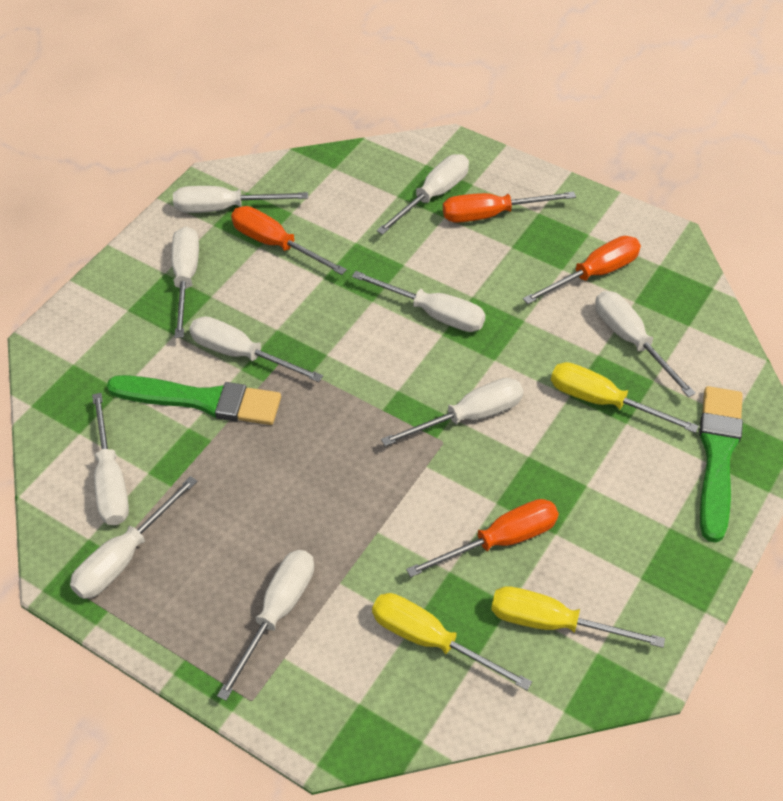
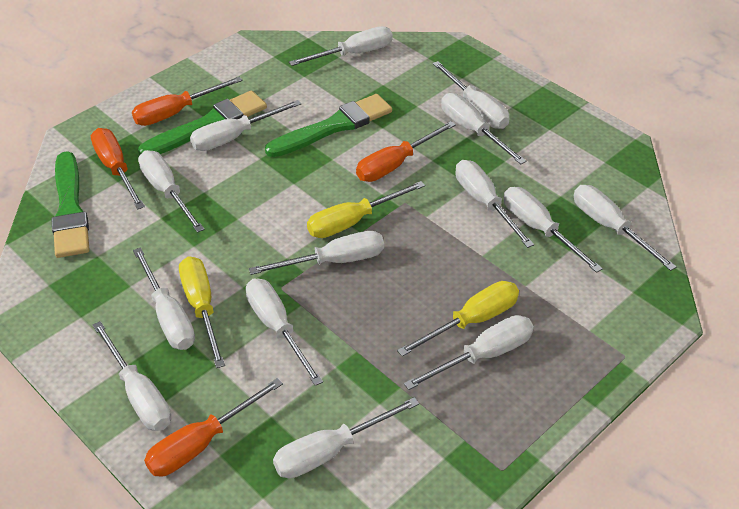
green brush: [107,375,281,425] [699,386,743,543] = 2 -> [51,151,90,258] [138,90,267,155] [265,94,392,157] = 3
white screwdriver: [70,476,198,599] [92,393,129,525] [172,226,199,338] [173,186,308,213] [189,316,323,382] [217,550,314,701] [352,271,486,332] [376,154,469,235] [381,378,523,446] [595,291,696,397] = 10 -> [92,321,171,431] [133,247,195,350] [138,150,205,233] [190,100,301,151] [246,278,323,386] [249,231,384,275] [273,397,419,479] [289,26,393,66] [404,315,534,390] [433,61,509,129] [441,93,527,164] [455,160,534,248] [504,187,603,273] [574,185,677,271] = 14

